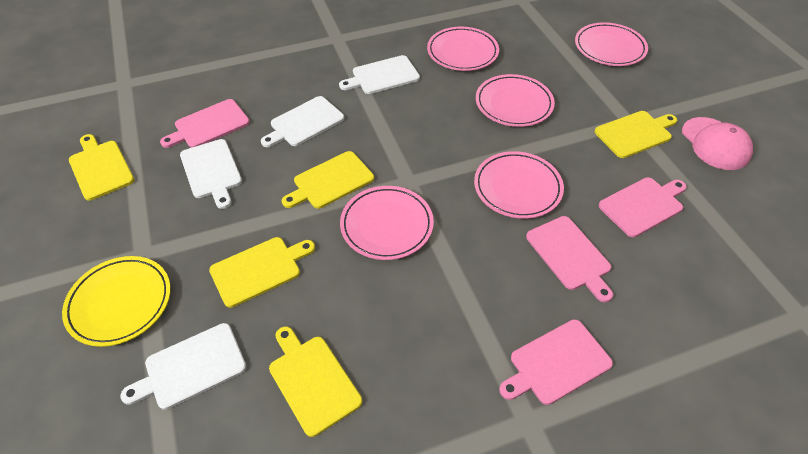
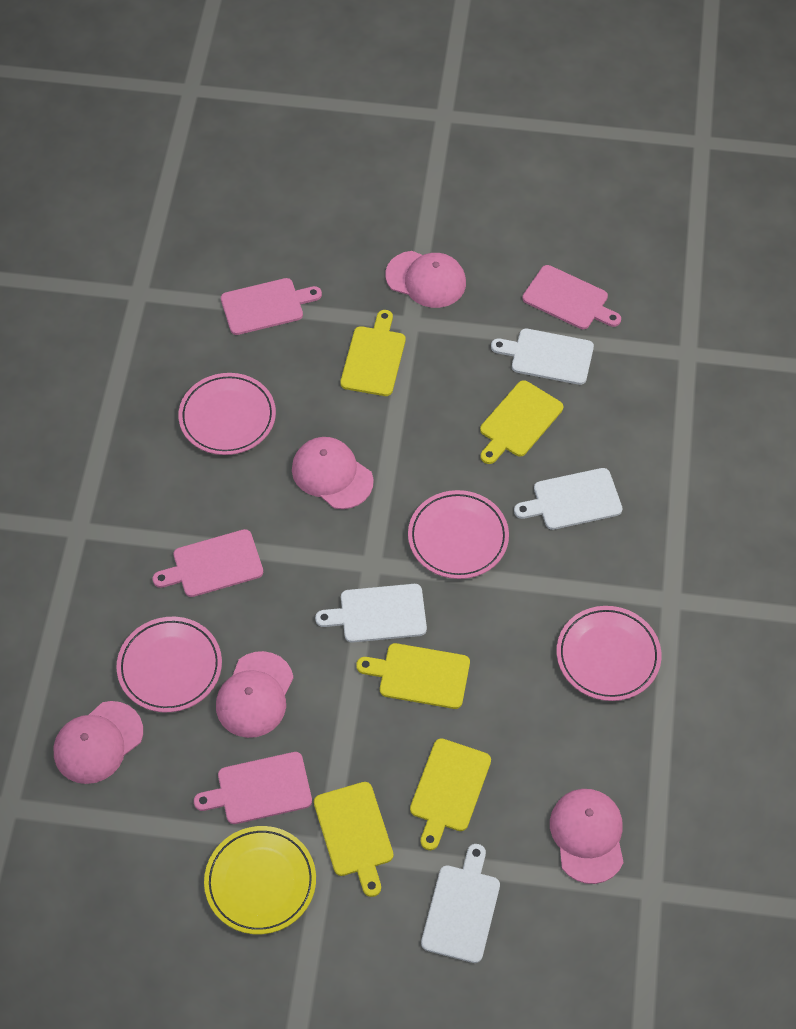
pink cap: [682,117,753,170] = 1 -> [53,701,143,784] [216,651,294,738] [292,437,374,509] [385,251,466,308] [550,789,624,884] = 5
pink plate: [340,186,434,260] [427,27,499,71] [474,151,564,219] [476,74,555,127] [575,22,648,66] = 5 -> [116,617,222,712] [178,373,276,455] [408,490,509,579] [557,606,662,701] = 4

